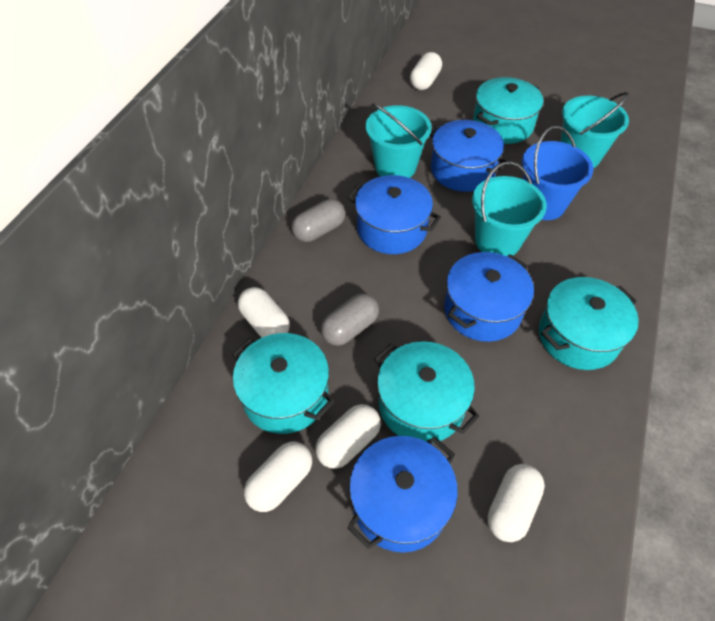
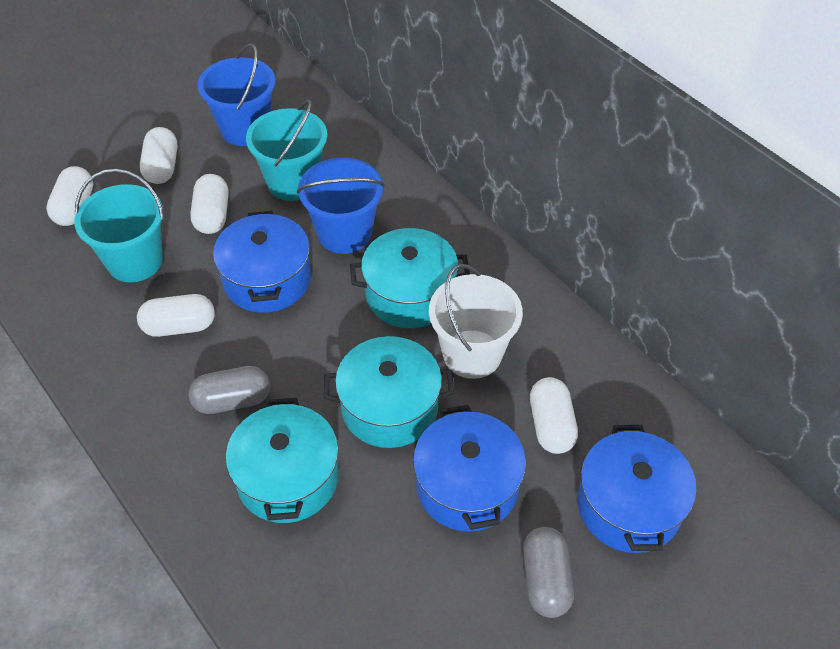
blue bucket: [522,126,593,220] = 1 -> [198,44,276,146] [297,158,385,254] = 2
blue pot: [347,436,458,553] [348,175,441,254] [430,120,507,192] [444,252,534,342] = 4 -> [213,211,311,313] [413,405,526,532] [578,425,697,553] = 3
turquoise bucket: [366,103,432,178] [472,161,547,256] [561,92,629,169] = 3 -> [74,169,164,282] [246,99,327,201] = 2
turquoise pot: [232,333,334,434] [374,341,480,443] [473,77,543,144] [539,277,639,370] = 4 -> [226,398,339,523] [324,336,454,448] [350,228,470,328] = 3
white bucket: none = 0 -> [429,264,523,379] = 1

